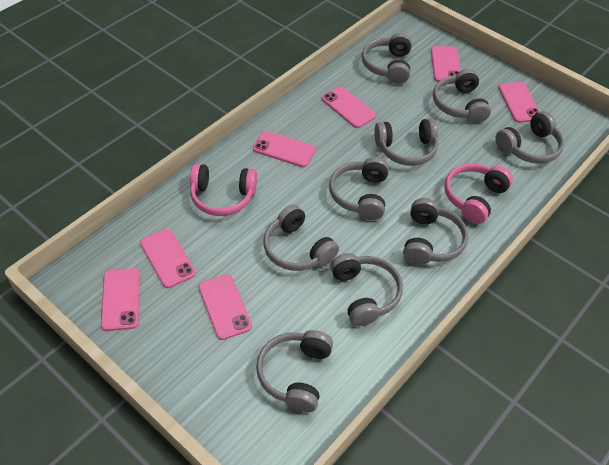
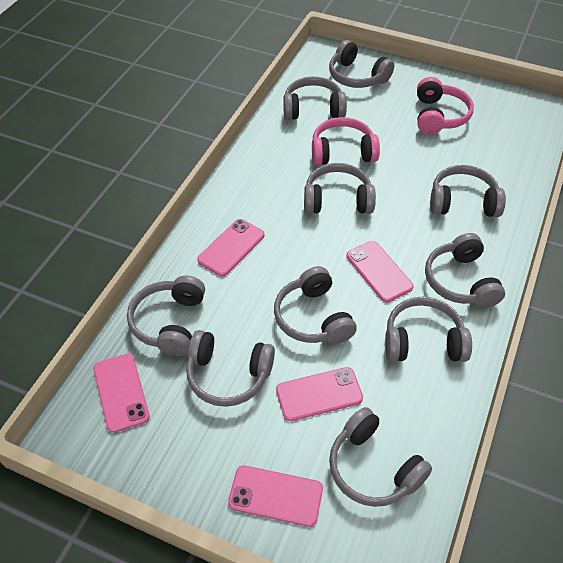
grey headphones: [256,330,333,412] [263,204,339,271] [329,157,389,220] [330,253,403,326] [362,33,412,84] [374,118,438,166] [403,198,468,265] [433,69,491,123] [496,111,564,164] = 9 -> [127,275,205,356] [186,330,275,407] [274,266,357,344] [283,77,347,120] [304,163,376,214] [329,40,394,88] [329,407,432,507] [385,297,472,362] [425,233,505,308] [430,165,506,217] = 10
pink phone: [101,268,140,331] [140,229,196,288] [198,274,252,340] [253,131,316,167] [322,87,376,128] [431,46,461,82] [498,82,540,123] = 7 -> [93,354,150,433] [197,219,264,277] [228,465,323,527] [276,367,363,421] [346,241,413,303] = 5

